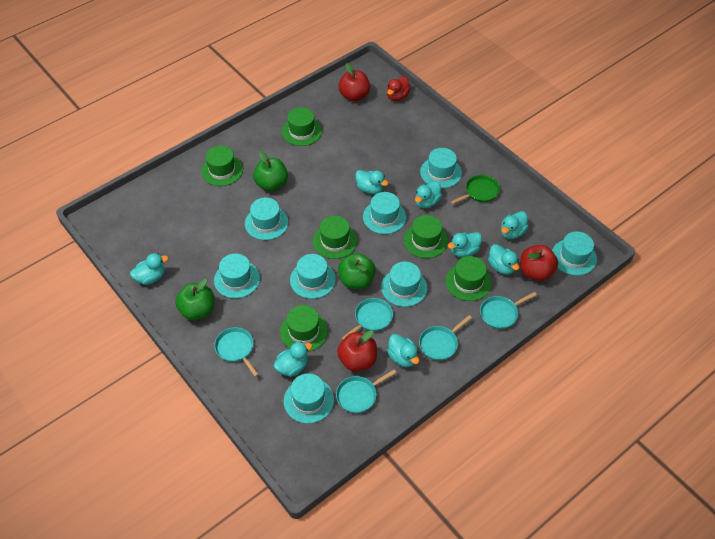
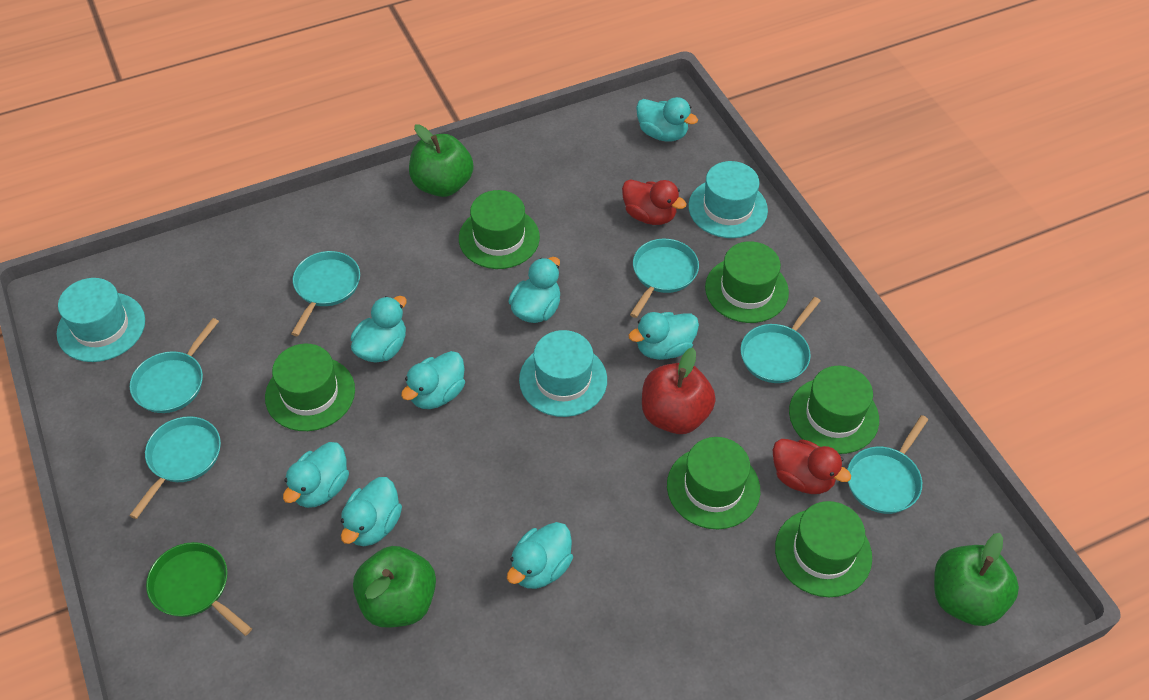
red apple: [337,330,377,372] [338,63,370,101] [520,245,558,281] = 3 -> [642,348,716,434] = 1
red duck: [387,76,411,101] = 1 -> [622,179,687,225] [773,439,851,494] = 2
turquoise hat: [214,253,260,298] [245,198,289,240] [284,373,334,424] [290,254,336,299] [363,192,406,234] [381,262,427,307] [420,148,462,188] [552,231,597,276] = 8 -> [57,278,145,362] [519,330,607,417] [688,161,768,238] = 3
turquoise pan: [214,327,259,377] [336,370,396,413] [341,298,393,340] [419,315,472,360] [480,292,537,329] = 5 -> [129,416,221,519] [130,318,219,413] [291,251,360,336] [630,239,699,318] [741,297,821,383] [847,415,928,514] = 6

